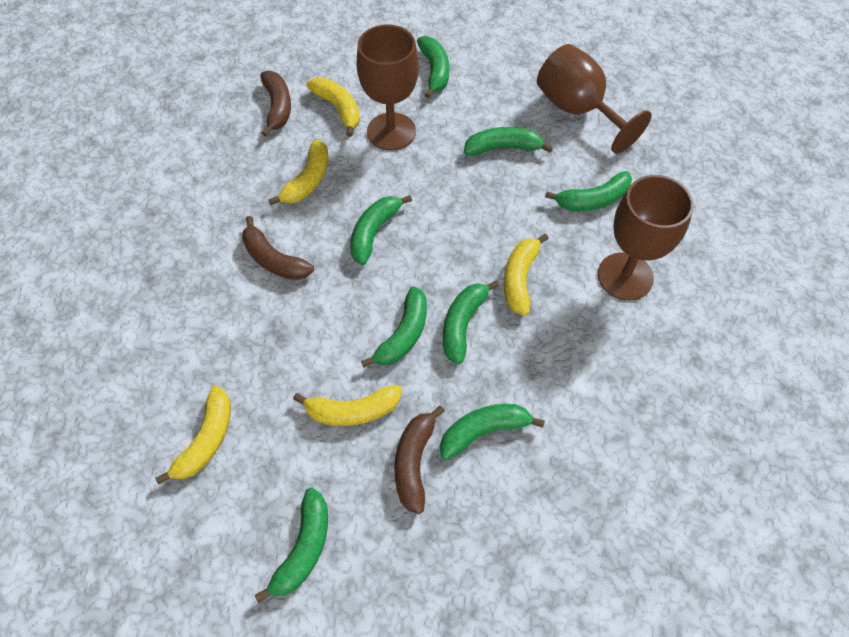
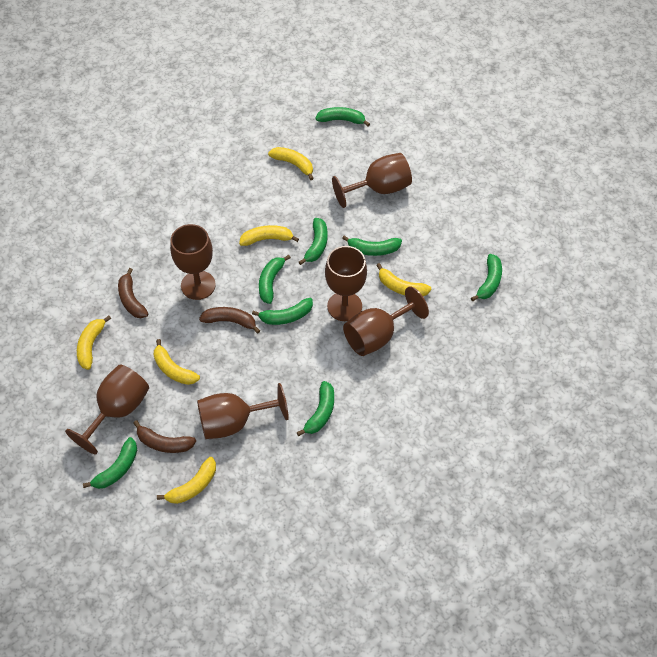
brown goblet: [356,25,419,151] [537,44,652,154] [598,175,694,300] = 3 -> [65,365,149,454] [170,224,216,300] [197,383,289,439] [325,246,367,321] [332,153,412,208] [343,286,429,356] = 6
yellow banana: [155,386,231,485] [269,140,328,205] [293,385,402,426] [306,78,360,137] [504,234,549,316] = 5 -> [77,316,111,370] [153,339,200,385] [157,457,216,504] [239,225,299,246] [268,147,314,180] [376,263,431,296] = 6

